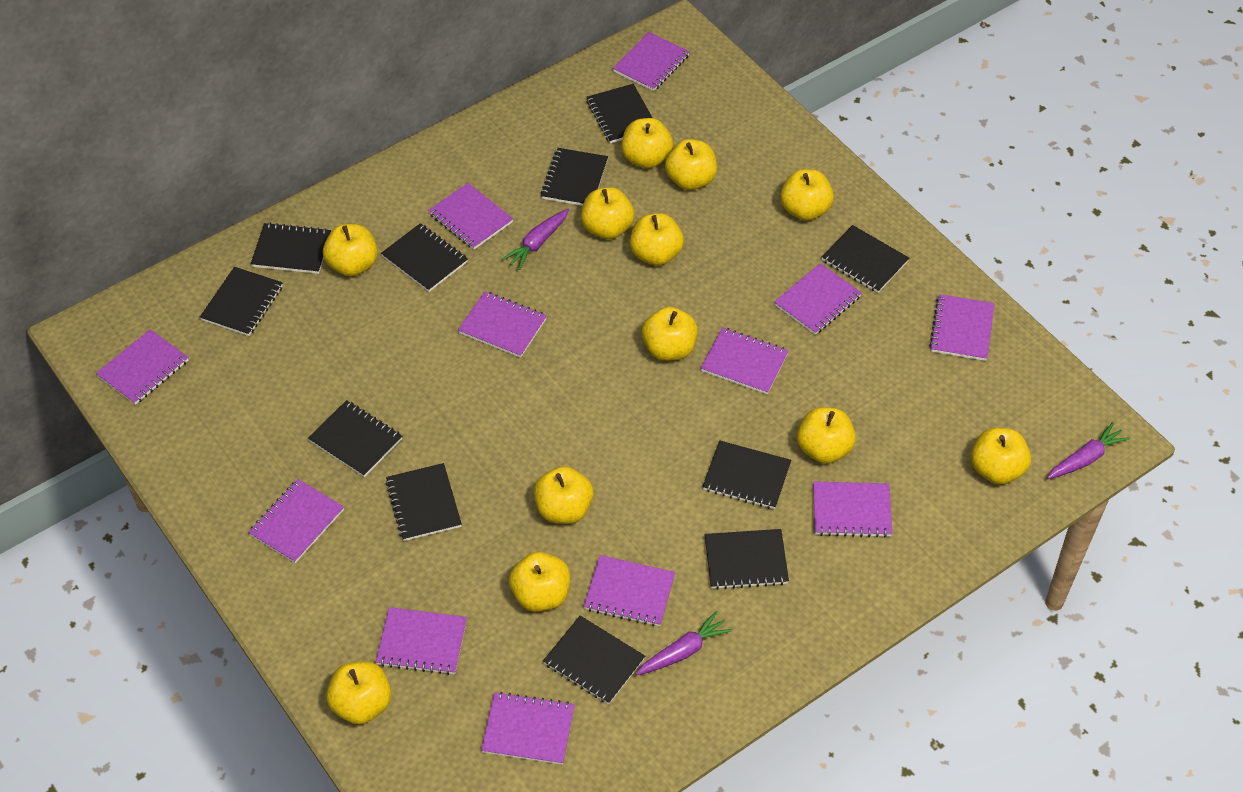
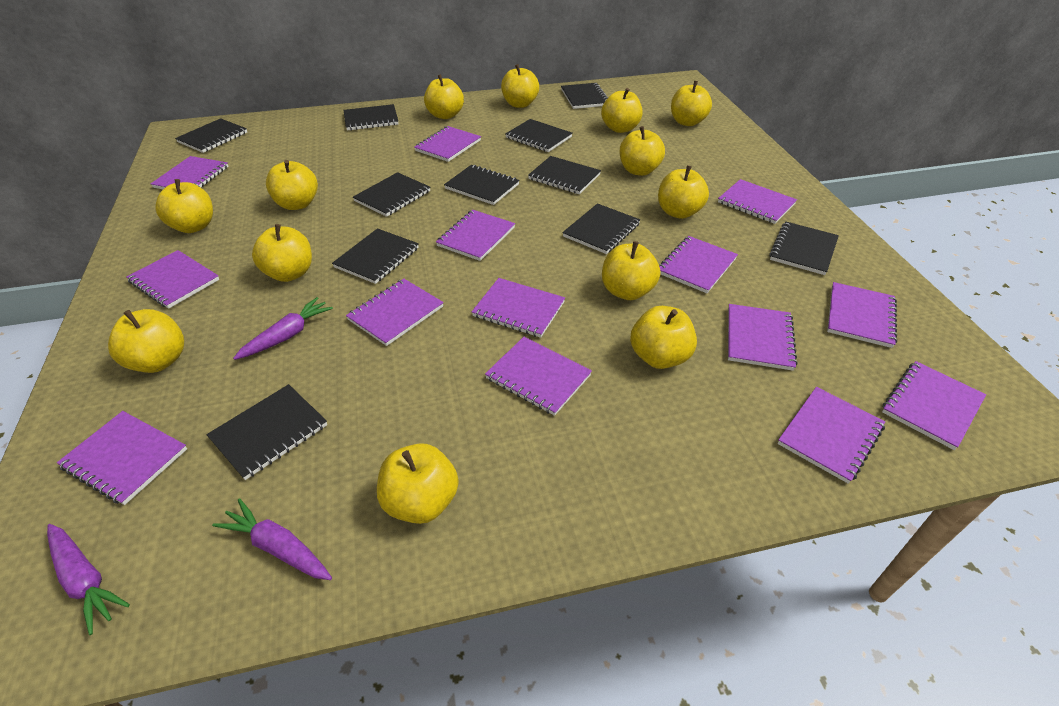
purple notebook: [96,329,189,405] [248,479,344,563] [376,607,467,675] [428,183,513,250] [458,291,547,358] [481,692,575,765] [584,555,675,626] [613,32,690,91] [701,327,789,394] [774,263,862,335] [813,481,892,538] [929,294,995,361] = 12 -> [57,411,187,505] [127,250,219,309] [151,156,228,189] [346,279,444,346] [414,126,481,162] [436,210,515,261] [472,278,565,338] [485,337,592,416] [659,236,738,293] [718,179,797,224] [728,304,798,371] [778,387,885,484] [827,282,897,348] [882,361,986,450] = 14
yellow apple: [323,224,378,276] [326,661,391,724] [509,552,570,612] [534,466,594,524] [581,187,635,239] [622,118,673,168] [630,213,684,266] [642,307,698,361] [665,139,717,190] [780,169,834,221] [797,407,856,464] [971,428,1031,484] = 12 -> [108,309,184,373] [155,179,213,233] [252,224,312,282] [266,160,318,210] [377,443,459,524] [424,74,464,119] [501,64,539,108] [601,88,642,133] [602,241,660,300] [619,126,665,176] [630,306,697,369] [658,165,709,219] [671,81,712,126] = 13

